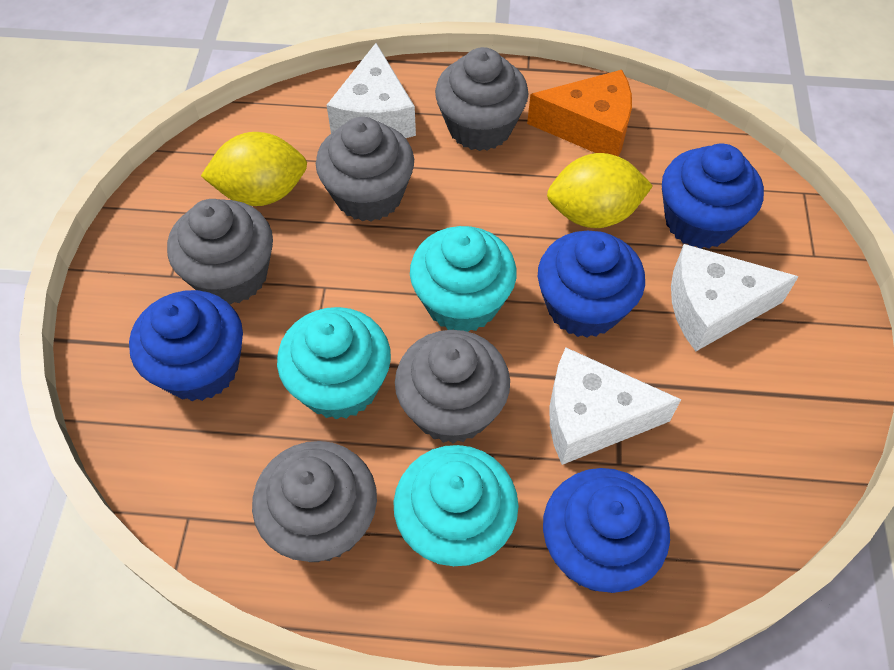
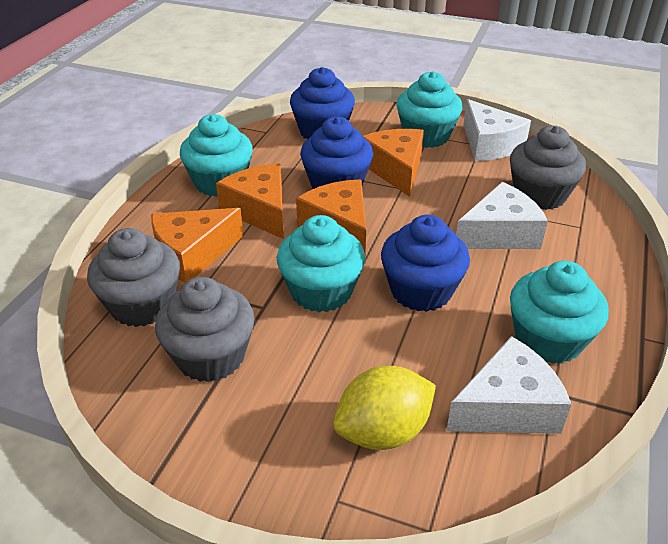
blue cupcake: [129,290,243,401] [538,231,645,338] [543,468,670,593] [662,144,764,249] = 4 -> [290,67,355,139] [300,117,373,189] [381,215,470,312] = 3
grey cupcake: [167,199,273,305] [252,441,377,562] [316,117,414,221] [395,330,510,444] [435,47,529,151] = 5 -> [87,228,180,327] [155,277,255,382] [510,126,586,210] = 3
orange cheese: [527,70,632,156] = 1 -> [151,208,243,283] [216,164,284,239] [296,179,366,253] [362,129,424,197] = 4
turquoise cupcake: [277,307,391,420] [394,445,519,567] [410,226,517,332] = 3 -> [180,114,253,197] [277,215,365,312] [397,71,462,148] [510,261,609,364] = 4
yellow lemon: [201,132,307,206] [547,153,653,228] = 2 -> [333,366,436,450] = 1

